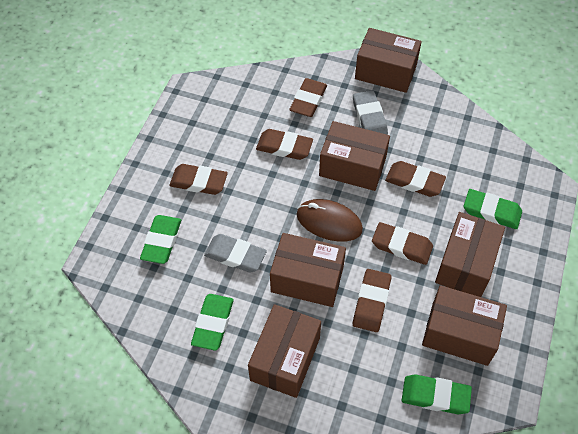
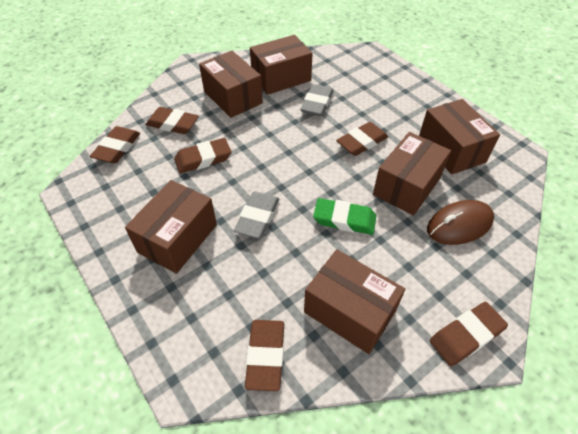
green eraser: [140,215,181,264] [191,294,234,351] [402,374,472,414] [464,189,522,229] = 4 -> [313,198,376,235] = 1

